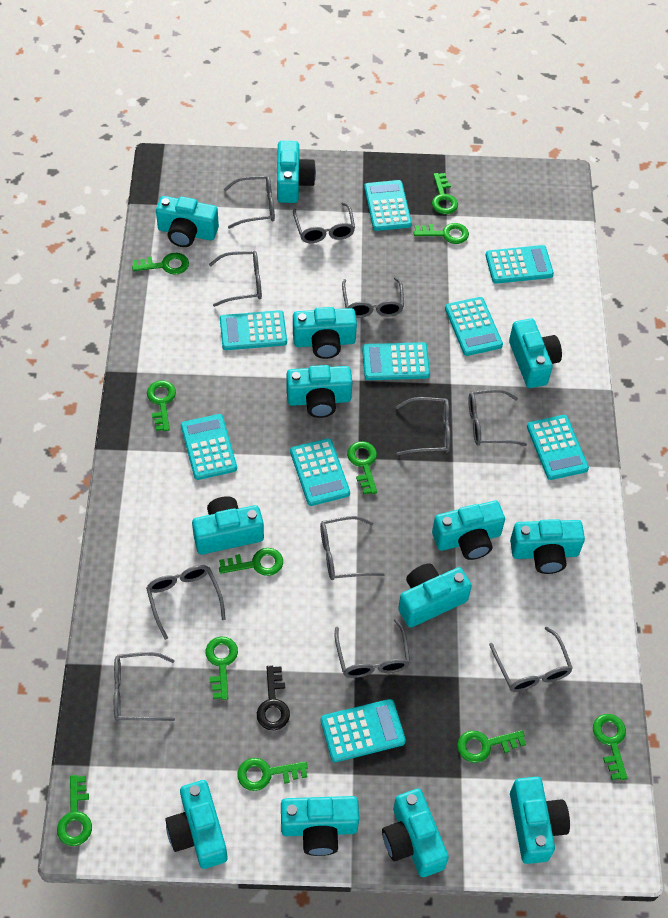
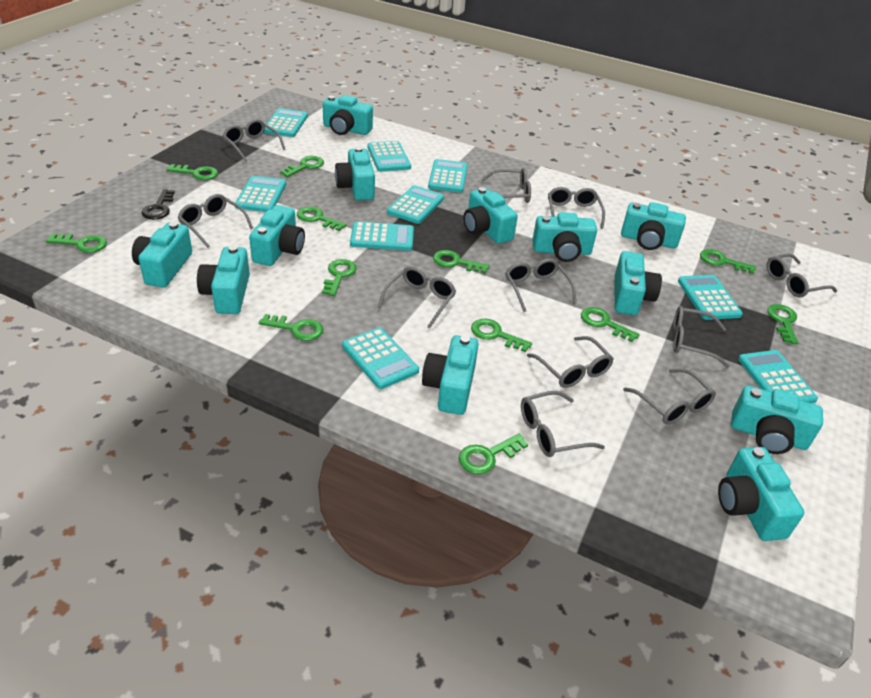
green key: [57,775,92,846] [132,253,189,275] [147,380,176,431] [205,637,238,700] [219,548,283,576] [237,758,308,791] [347,441,377,494] [414,223,469,244] [432,173,458,214] [457,730,526,763] [593,714,627,780] = 11 -> [45,234,107,253] [166,164,218,180] [259,314,323,341] [280,156,324,177] [297,207,347,231] [322,259,357,296] [433,250,490,273] [459,434,528,474] [471,319,532,352] [581,307,640,342] [700,249,756,274] [767,304,798,344] = 12
turquoise camera: [156,196,219,247] [165,780,227,869] [192,496,264,555] [277,141,316,203] [281,796,359,856] [287,365,352,418] [293,307,357,359] [382,789,449,877] [398,563,472,628] [432,501,505,560] [509,319,562,388] [510,519,585,574] [510,777,570,864] = 13 -> [132,222,192,288] [197,245,250,314] [249,205,305,266] [323,95,373,135] [335,147,375,201] [422,335,479,415] [463,187,518,244] [532,212,597,262] [614,251,662,315] [621,202,686,250] [718,447,804,541] [731,385,823,454] = 12

